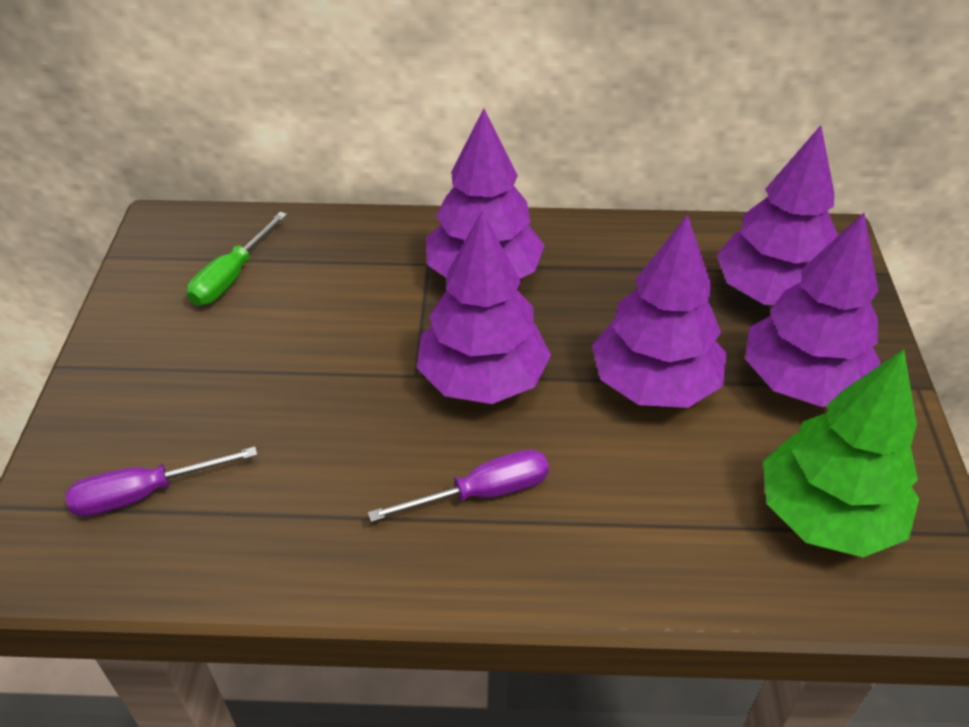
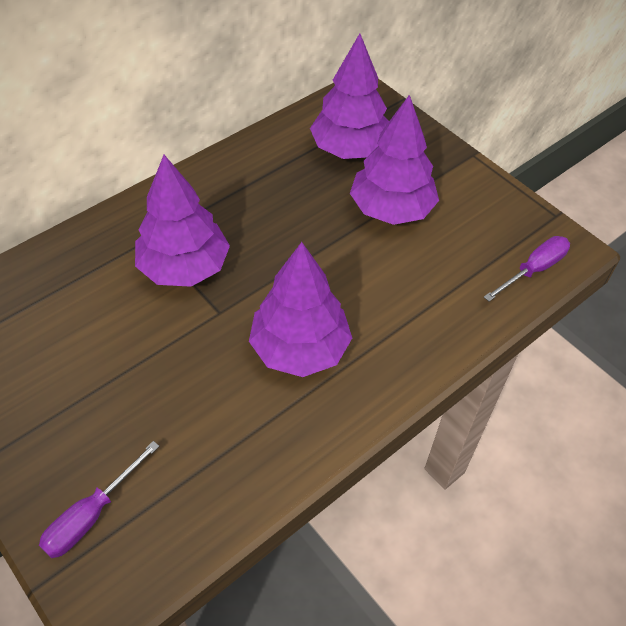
green screwdriver: [187,212,287,306] = 1 -> none = 0
green tree: [763,349,919,558] = 1 -> none = 0
purple tree: [417,210,551,404] [426,108,545,279] [592,214,727,408] [717,125,838,305] [745,213,881,407] = 5 -> [135,155,230,287] [249,242,352,377] [310,34,389,159] [350,95,439,225] = 4

